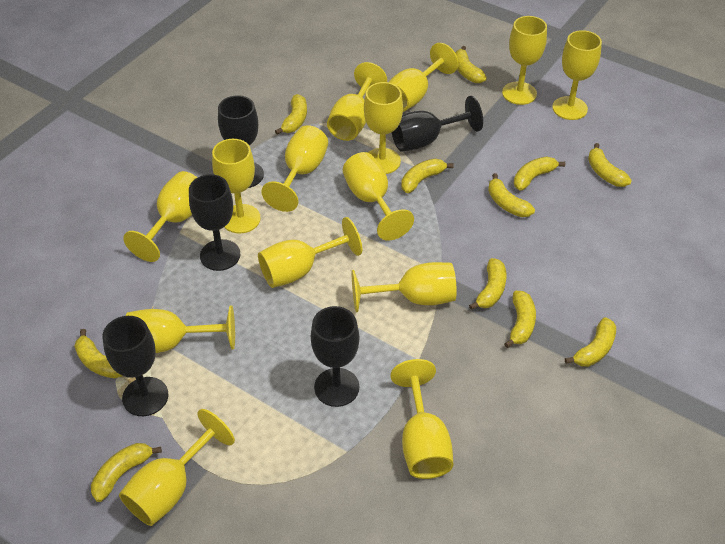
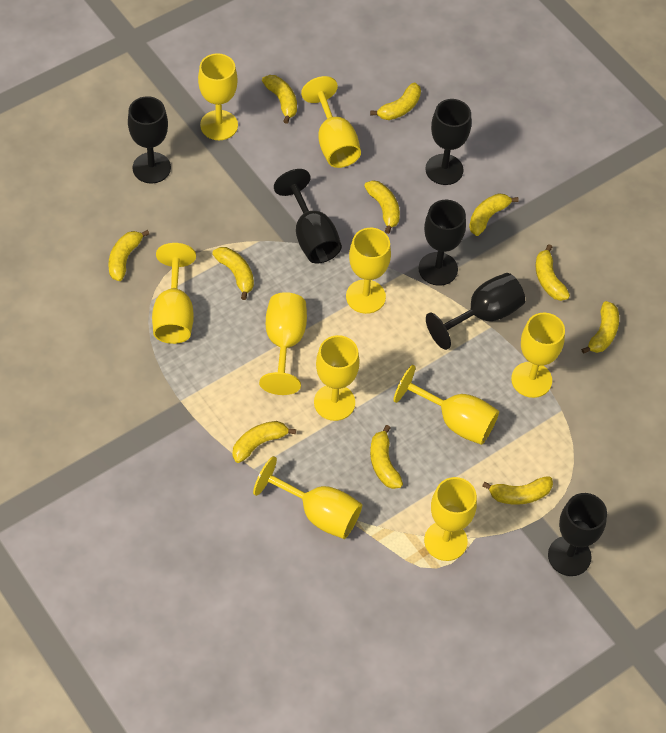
black goblet: [102,316,168,416] [189,174,240,271] [218,95,264,188] [311,306,359,407] [391,96,483,151] = 5 -> [128,96,171,183] [274,169,342,264] [419,200,466,286] [425,99,471,185] [426,273,525,350] [548,493,607,576] = 6
yellow goblet: [119,409,235,526] [123,171,198,262] [126,305,235,353] [212,139,261,234] [258,217,362,288] [261,125,328,212] [327,62,387,141] [343,152,414,240] [352,262,457,312] [364,82,403,174] [389,43,459,112] [390,359,453,479] [502,16,547,105] [552,30,602,120] = 14 -> [152,243,196,344] [198,53,238,140] [253,456,362,539] [259,292,307,395] [301,76,361,168] [314,335,360,421] [346,228,391,314] [394,365,499,445] [424,477,477,561] [511,313,565,398] = 10

